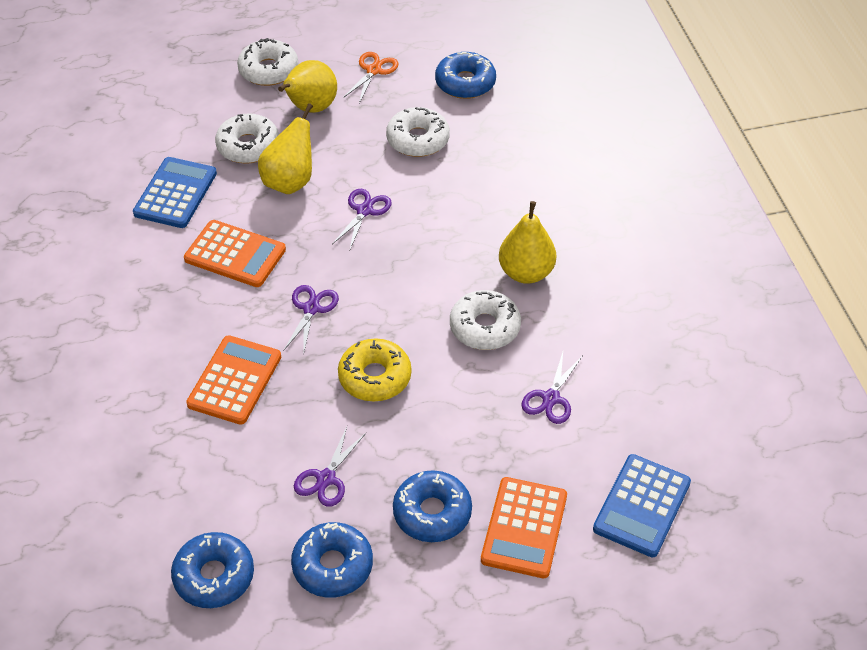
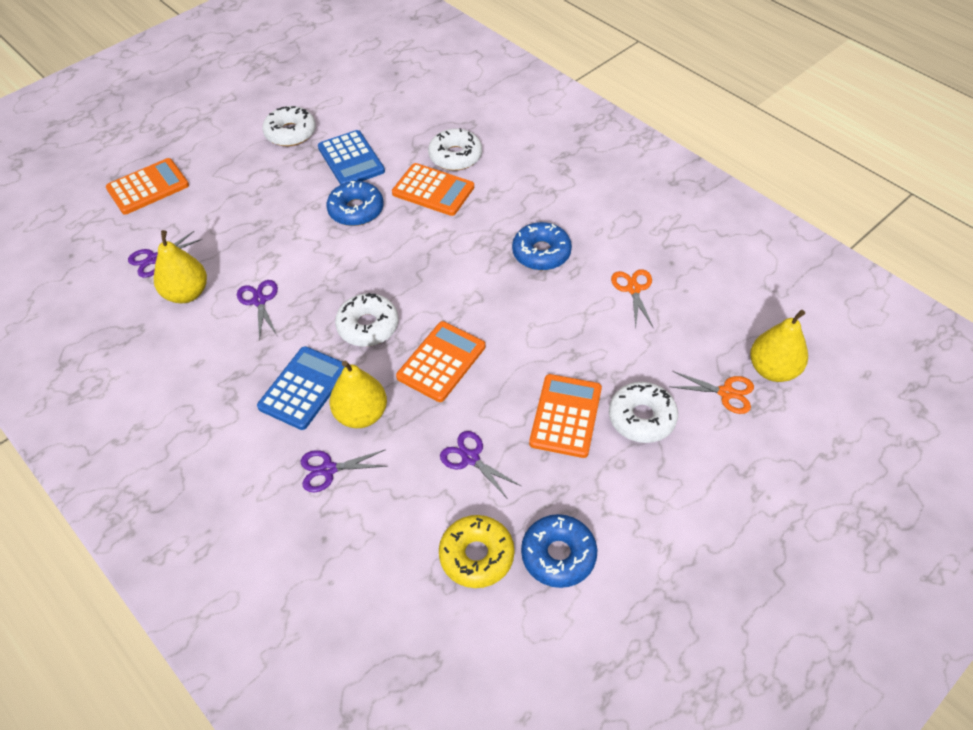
blue donut: [171,532,254,608] [291,522,373,598] [393,470,472,542] [435,52,496,99] = 4 -> [326,181,384,226] [512,222,572,270] [521,514,597,588] = 3
orange calculator: [184,220,286,287] [186,335,281,425] [481,477,567,578] = 3 -> [106,158,189,215] [392,163,474,216] [396,321,485,402] [529,374,602,458] = 4
orange scissors: [343,52,399,103] = 1 -> [611,269,654,328] [669,371,754,414] = 2

